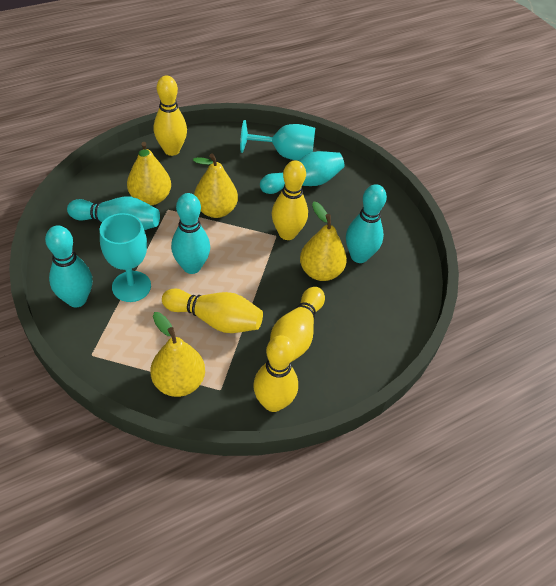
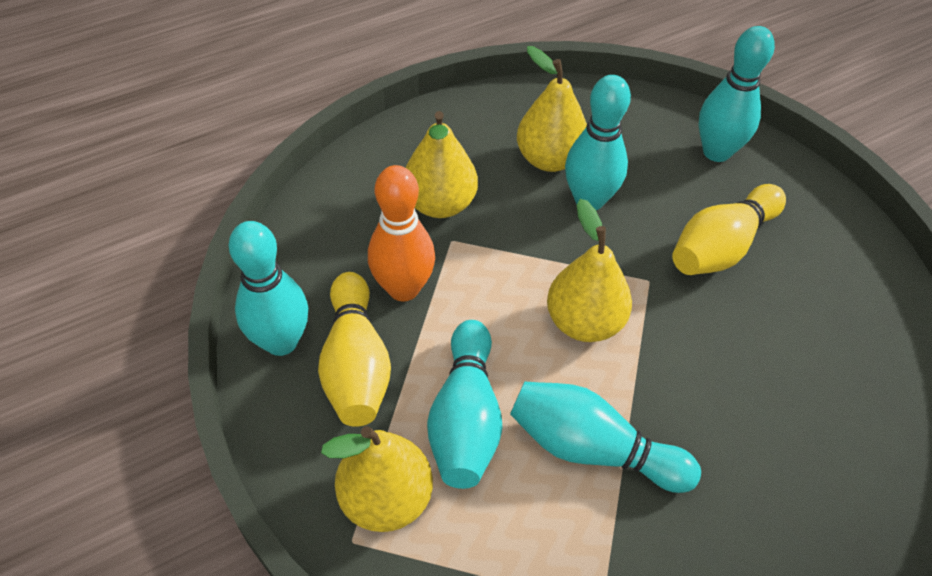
orange bowling pin: none = 0 -> [368,165,435,302] = 1
turquoise goblet: [100,213,151,302] [240,120,315,160] = 2 -> none = 0
yellow bowling pin: [154,76,187,156] [162,288,263,333] [253,335,298,412] [270,287,325,362] [272,161,308,240] = 5 -> [318,272,391,427] [672,184,786,275] = 2

